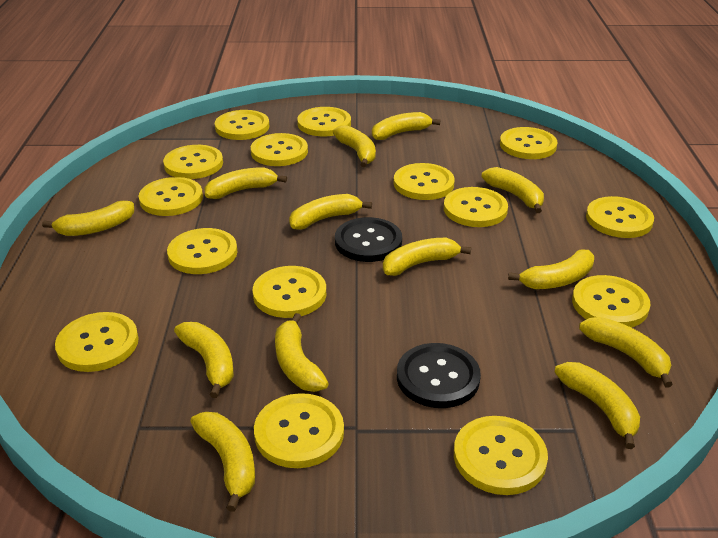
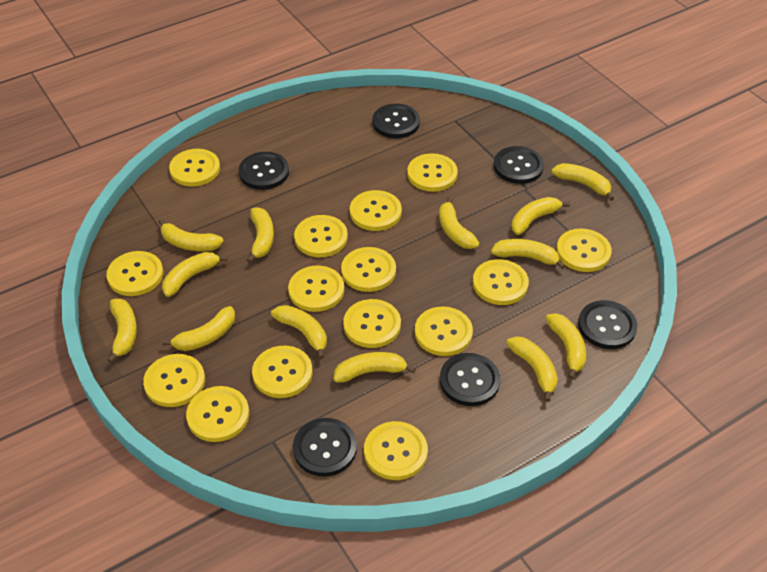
black button: [335,217,402,262] [397,343,481,408] = 2 -> [239,152,289,190] [293,418,357,477] [372,104,420,138] [440,353,500,406] [494,146,544,184] [578,300,637,349] = 6

